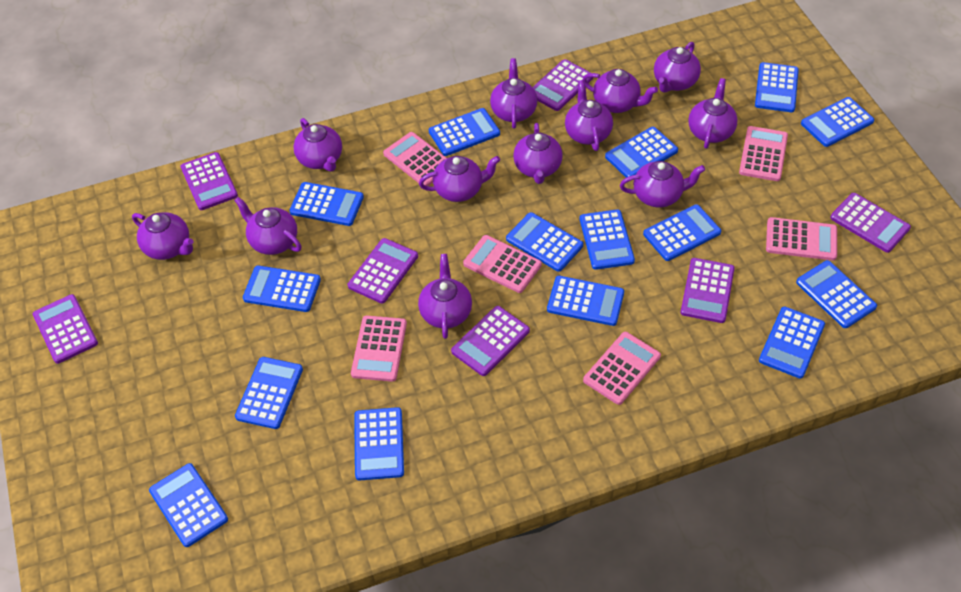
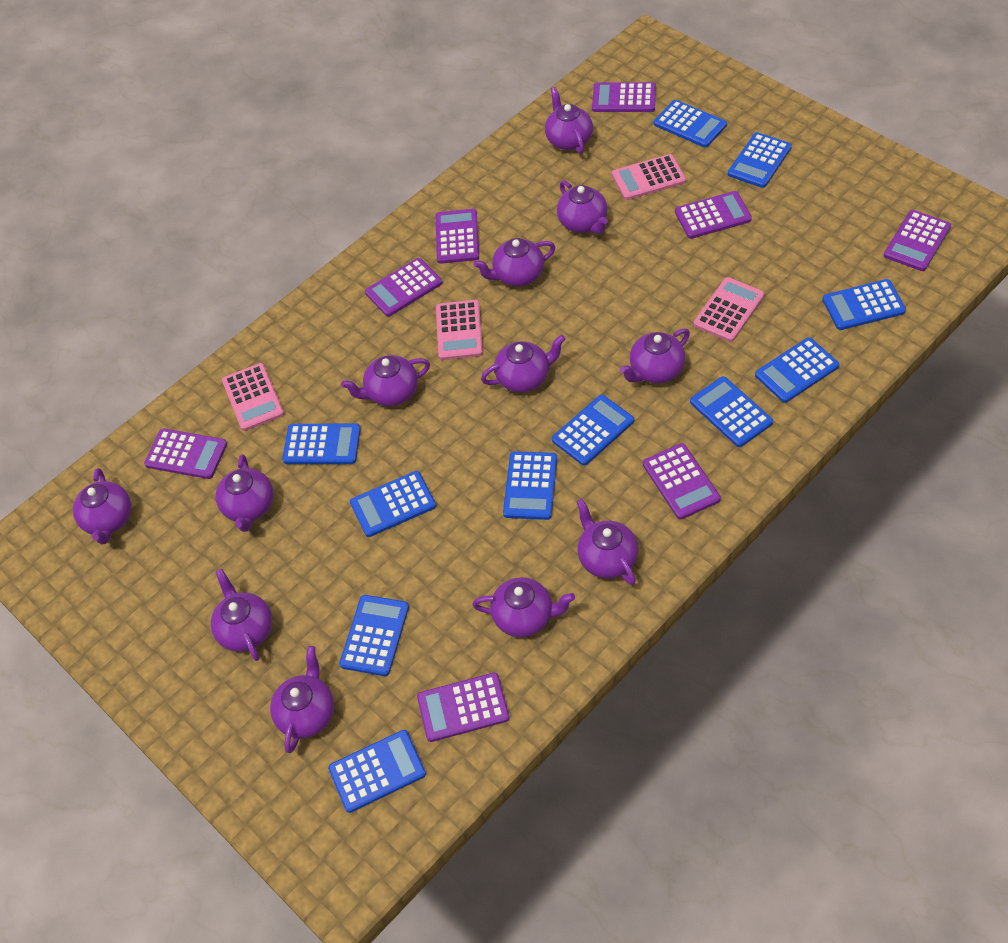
blue calculator: [149,463,228,547] [235,357,303,429] [243,265,321,312] [289,182,364,226] [354,407,404,480] [429,108,500,156] [506,212,583,272] [547,276,624,326] [580,209,635,270] [605,127,678,177] [643,204,721,261] [755,62,799,112] [759,307,825,379] [796,260,877,328] [801,97,874,147] = 15 -> [282,424,361,464] [328,730,426,813] [339,595,409,676] [350,471,436,537] [503,451,557,520] [552,395,634,466] [654,100,727,148] [690,376,773,447] [728,132,792,188] [755,337,839,403] [822,279,906,330] = 11
pink calculator: [351,316,407,382] [383,132,447,186] [463,235,542,293] [583,332,661,405] [739,126,788,181] [766,217,837,261] = 6 -> [222,363,284,431] [436,300,483,360] [612,154,686,200] [693,277,765,342] = 4
purple calculator: [33,294,98,364] [181,152,238,210] [348,238,418,303] [451,306,530,376] [533,59,593,111] [681,258,734,323] [830,193,911,253] = 7 -> [144,428,227,479] [365,258,442,317] [417,672,510,742] [436,209,479,264] [592,82,656,112] [643,443,721,520] [675,191,752,239] [884,210,951,271] = 8

